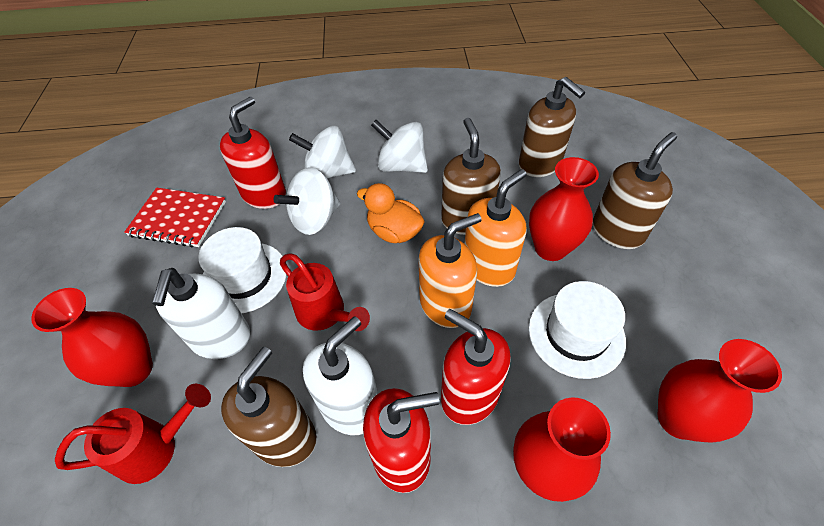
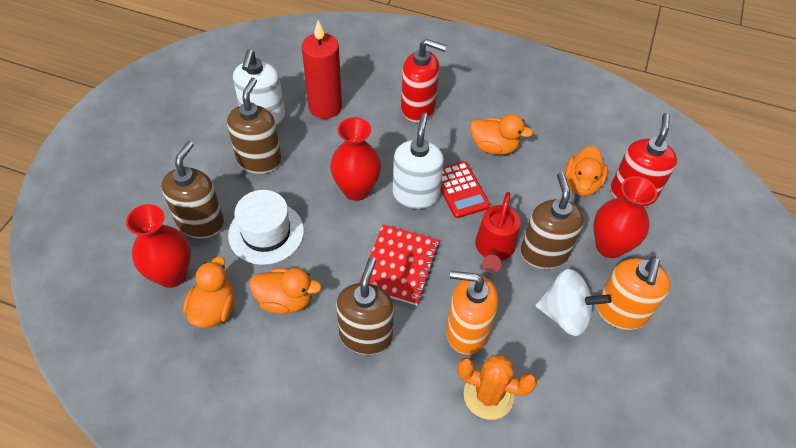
orange cactus: none = 0 -> [457,355,537,420] = 1
orange duck: [357,183,425,243] = 1 -> [183,256,234,328] [250,268,321,314] [470,114,533,155] [565,146,608,196] = 4
red calculator: none = 0 -> [440,161,490,218] = 1
red candle: none = 0 -> [302,20,342,119] = 1
red soap dispenser: [220,97,286,209] [363,388,439,493] [441,309,511,425] = 3 -> [401,39,447,122] [611,113,677,207] = 2
red vase: [31,288,153,387] [513,397,611,502] [529,157,599,261] [658,339,782,443] = 4 -> [126,204,191,288] [330,117,381,201] [593,176,657,258] = 3
red watering can: [55,384,211,484] [280,253,370,331] = 2 -> [475,192,521,273] = 1
white hat: [198,227,287,313] [529,281,626,379] = 2 -> [228,190,304,265] = 1
white spinning top: [274,167,341,235] [289,126,356,178] [371,120,428,173] = 3 -> [536,269,611,336] = 1

